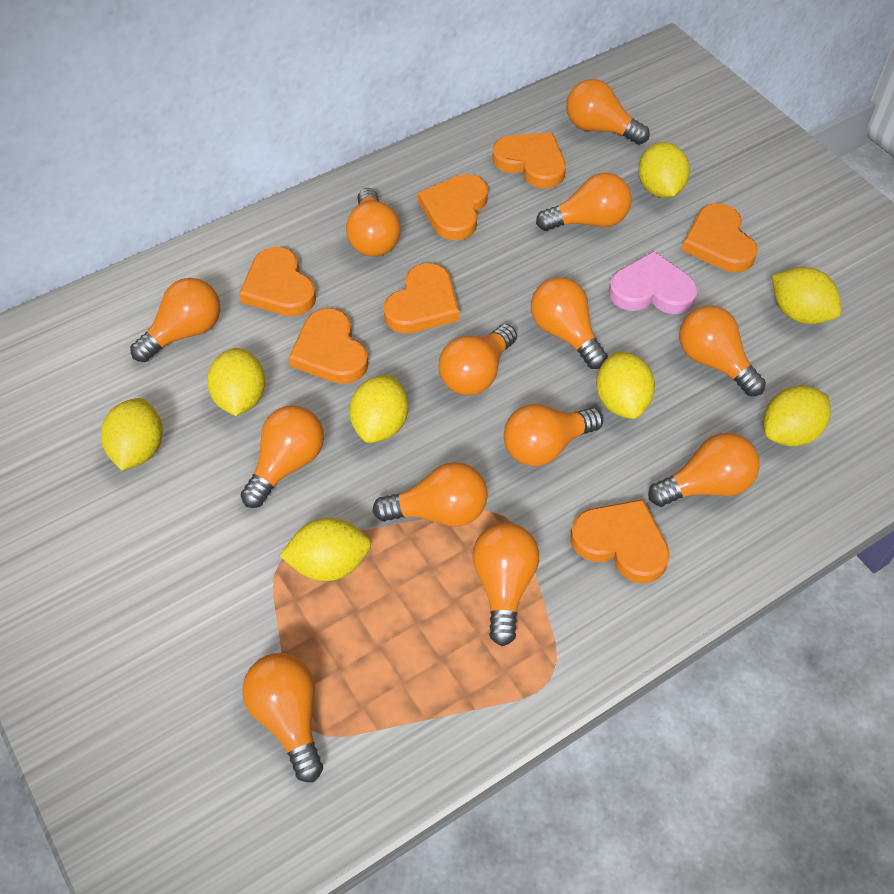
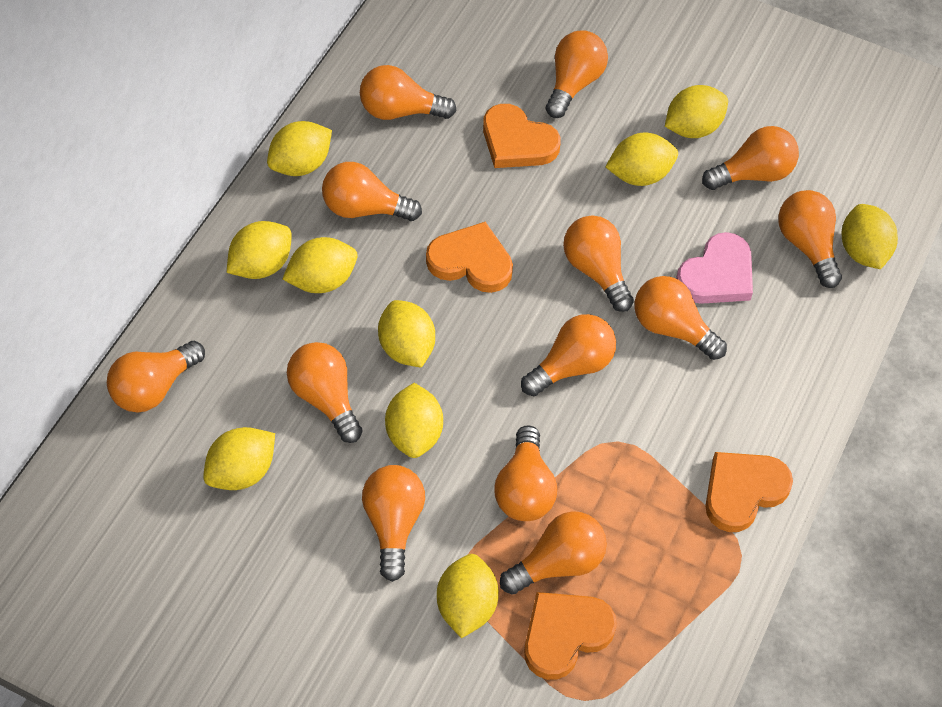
orange heart: [239,247,316,316] [289,308,368,384] [384,263,459,334] [418,174,488,241] [492,133,566,188] [570,499,670,583] [682,203,758,272] = 7 -> [426,222,513,293] [483,104,561,168] [524,592,617,680] [706,452,793,532] = 4
yellow lemon: [101,398,163,471] [207,348,266,416] [280,517,371,581] [349,375,408,443] [596,351,655,419] [638,142,690,198] [764,386,831,447] [772,267,842,324] = 8 -> [203,427,275,490] [227,221,292,279] [267,121,332,176] [283,237,358,293] [378,300,435,368] [385,383,443,458] [437,554,499,638] [605,133,678,186] [665,85,728,138] [841,204,898,269] = 10

